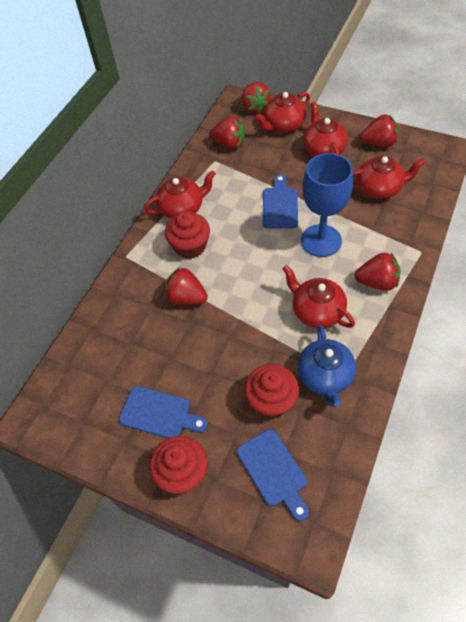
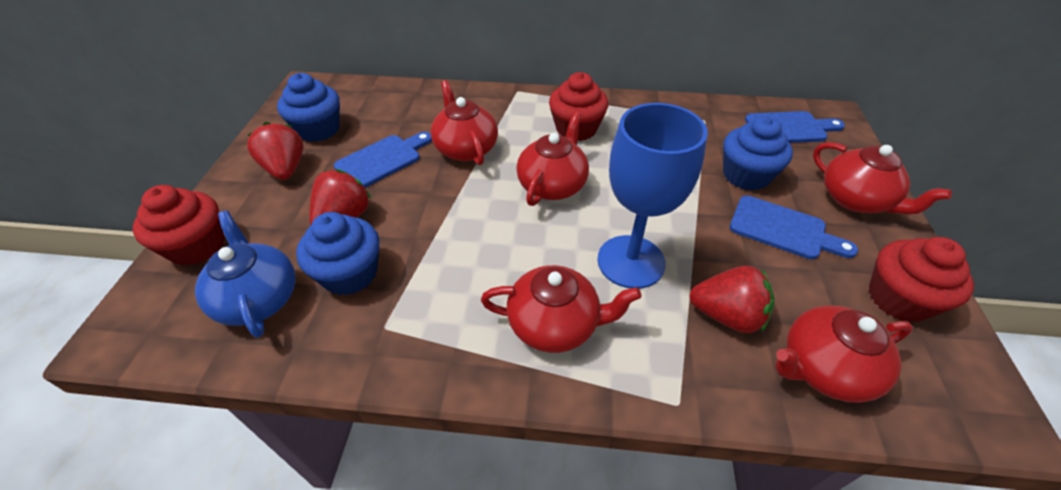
blue cupcake: none = 0 -> [277,73,340,142] [296,212,379,295] [723,116,793,191] = 3
red strawberry: [164,267,208,305] [209,116,245,149] [242,82,271,114] [354,253,401,291] [360,115,398,147] = 5 -> [247,122,303,180] [310,169,371,225] [689,266,774,333] = 3

